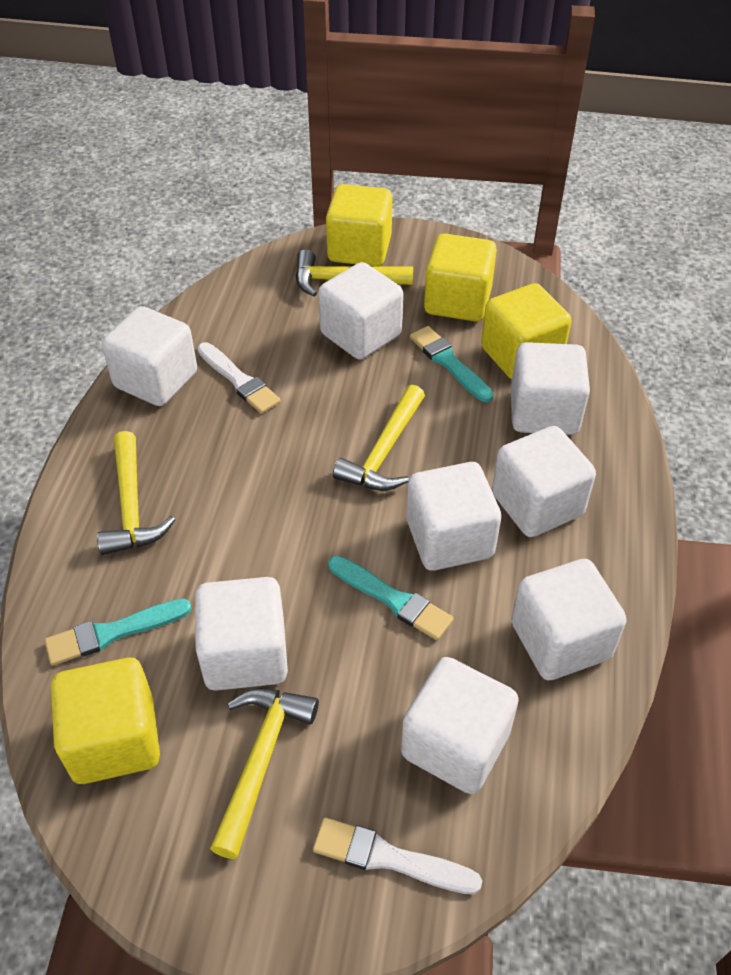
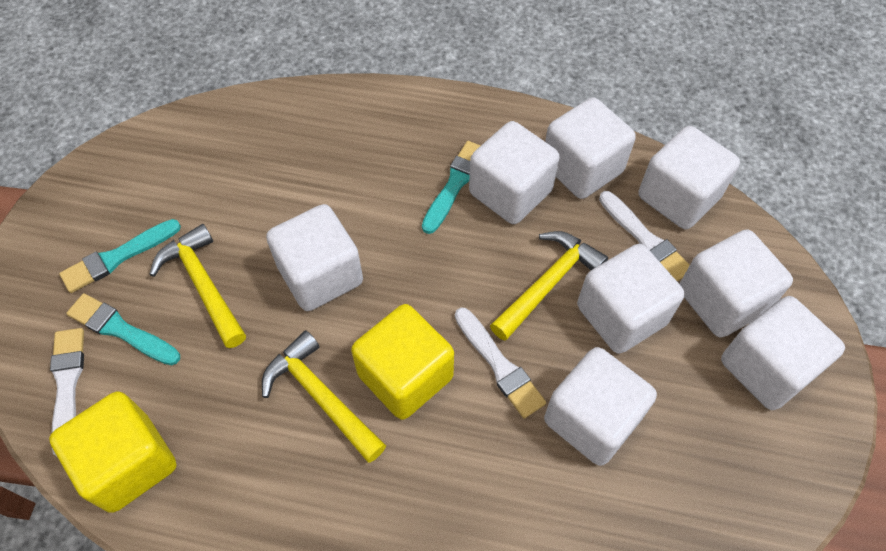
white brush: [197,342,281,414] [313,818,482,894] = 2 -> [50,328,84,456] [455,308,546,419] [599,191,690,282] = 3
yellow cube: [51,658,160,784] [326,184,393,267] [424,233,497,322] [481,283,572,380] = 4 -> [49,391,176,513] [351,304,454,420] = 2
yellow hammer: [97,431,175,555] [210,689,319,859] [296,249,413,297] [333,385,425,491] = 4 -> [149,224,246,348] [262,331,386,463] [490,231,608,341] = 3

